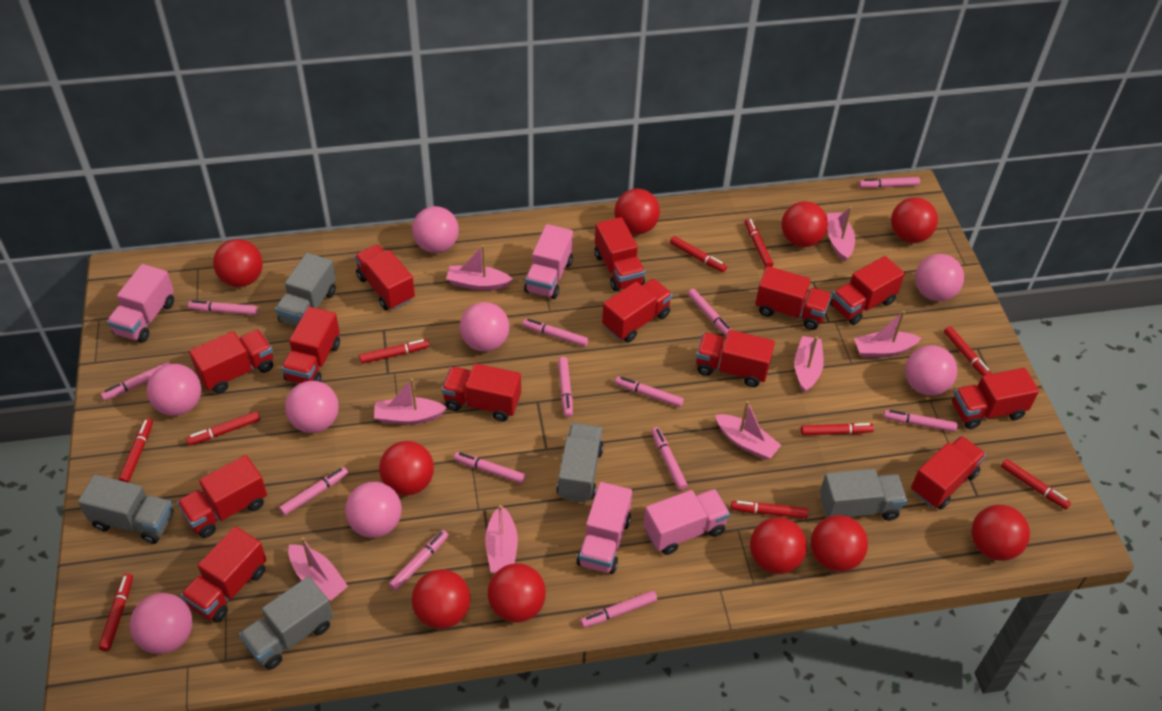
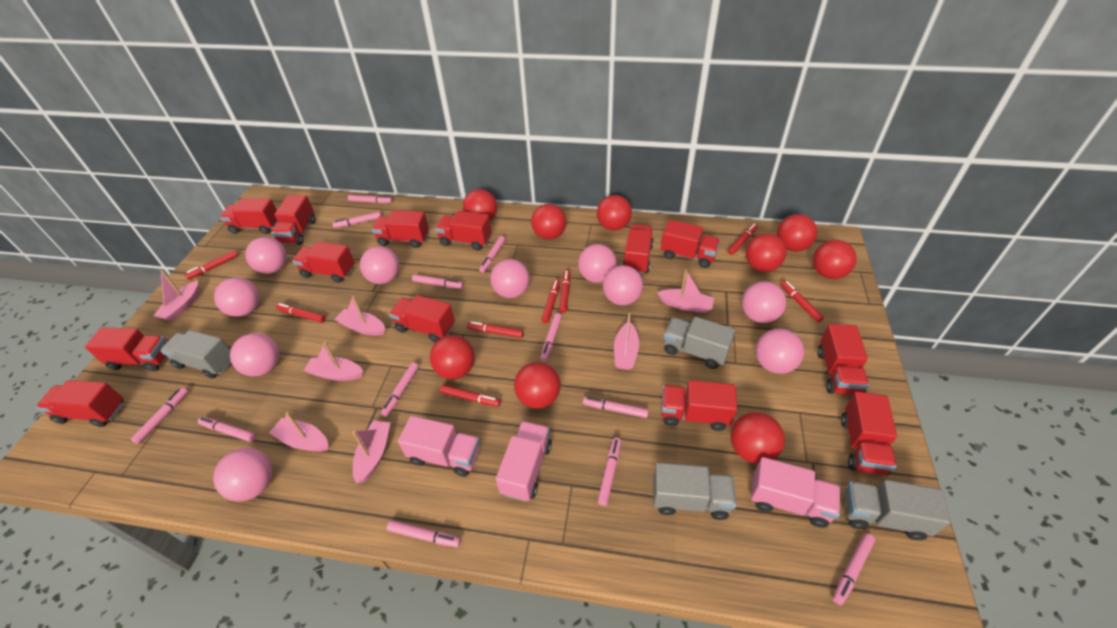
grey truck: [78,475,174,544] [239,576,333,670] [275,253,336,327] [556,423,604,502] [820,469,907,520] = 5 -> [160,330,231,379] [653,462,736,520] [663,317,735,369] [844,480,951,540] = 4
pink ball: [129,593,193,654] [147,364,201,416] [285,381,339,433] [345,482,402,538] [412,206,459,253] [460,302,509,352] [905,345,957,396] [915,254,964,301] = 8 -> [213,448,273,501] [214,277,259,317] [230,333,279,377] [245,237,287,274] [360,246,399,284] [490,259,530,298] [578,244,617,283] [603,265,643,305] [742,281,786,323] [756,329,804,374] = 10
pink boat: [288,537,348,601] [374,378,447,424] [446,245,513,291] [485,505,518,573] [715,401,781,460] [794,336,824,393] [827,207,855,262] [854,311,921,358] = 8 -> [153,270,199,321] [269,412,329,452] [304,342,363,381] [334,296,385,336] [352,421,390,484] [614,313,639,370] [657,270,714,313] = 7
pink marker: [101,362,170,401] [188,300,258,315] [279,467,348,516] [389,530,449,591] [454,452,526,484] [522,319,589,347] [558,357,573,418] [580,591,657,628] [615,376,684,407] [651,427,687,490] [688,289,731,337] [859,177,920,188] [883,410,958,432] = 13 -> [131,388,188,444] [198,417,256,442] [332,212,381,228] [348,195,392,203] [381,362,419,417] [387,520,461,547] [412,274,463,289] [479,236,505,273] [540,313,562,361] [583,397,649,418] [597,438,621,506] [833,533,875,605] = 12
pink truck: [107,264,174,343] [524,224,573,299] [576,482,632,574] [643,489,730,555] = 4 -> [398,416,480,477] [496,421,552,502] [751,457,840,528] = 3
red ball: [213,239,263,287] [379,441,434,495] [412,569,470,629] [488,563,546,623] [614,189,660,234] [750,517,807,574] [782,201,828,247] [811,515,868,572] [891,197,938,243] [971,505,1030,561] = 10 -> [430,335,475,379] [463,189,497,221] [514,362,561,409] [531,204,567,240] [597,195,632,231] [731,412,785,464] [746,233,786,272] [777,214,817,252] [813,240,857,279] = 9
red marker: [98,573,133,651] [118,418,153,483] [186,411,261,446] [359,339,429,364] [670,236,727,272] [731,501,808,518] [745,218,773,267] [801,423,874,435] [944,326,992,376] [1001,459,1071,510] = 10 -> [185,250,238,280] [276,303,325,323] [440,385,501,407] [467,321,524,338] [542,280,560,323] [559,270,570,313] [728,224,758,255] [780,280,824,323] = 8

